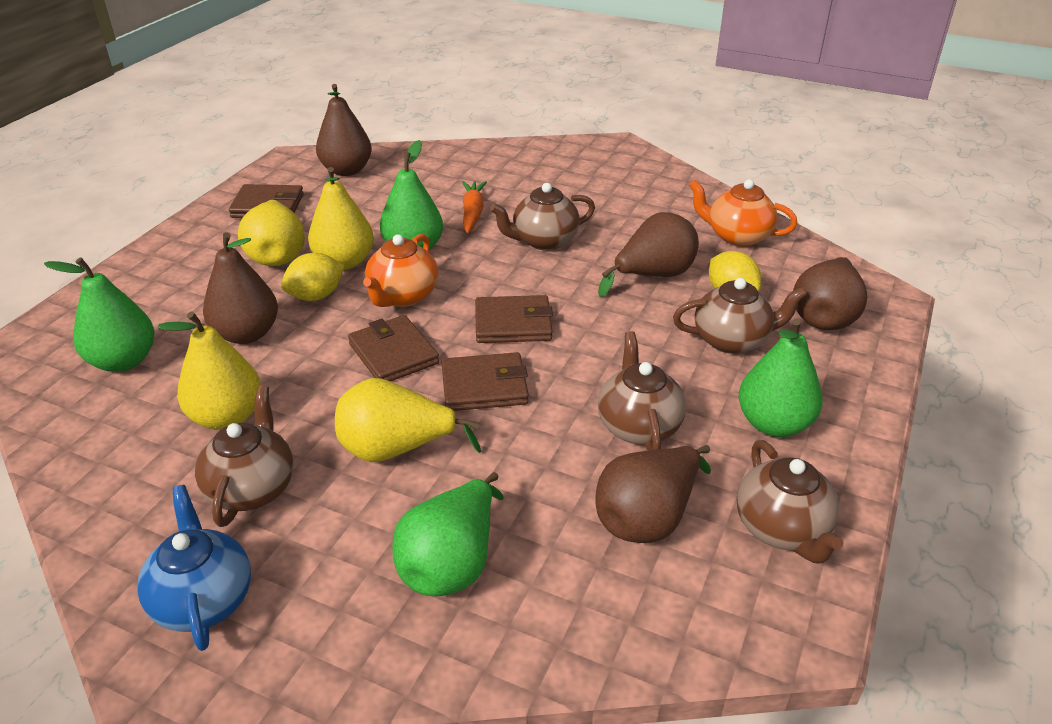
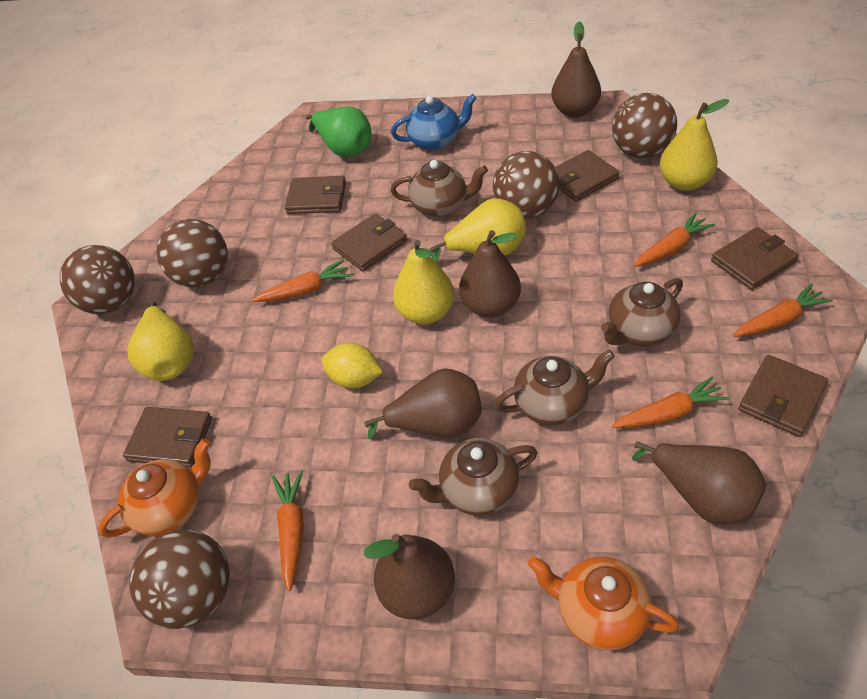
brown ball: none = 0 -> [60,245,135,314] [130,529,230,629] [157,219,228,288] [493,151,559,219] [612,93,677,158] = 5
brown teapot: [195,386,294,527] [490,183,595,250] [598,331,686,451] [673,278,807,354] [737,440,843,564] = 5 -> [391,160,488,217] [409,438,538,516] [495,350,615,425] [601,278,683,347] = 4
brown wallet: [229,184,304,218] [348,315,439,381] [441,352,529,411] [475,295,553,343] = 4 -> [123,407,212,468] [285,176,346,214] [331,213,407,272] [555,150,619,202] [711,227,799,290] [738,355,828,437] = 6
green pear: [44,257,154,372] [380,140,443,250] [392,472,503,596] [738,318,823,437] = 4 -> [306,107,372,157] = 1
orange carrot: [462,181,487,233] = 1 -> [252,260,351,302] [272,470,304,591] [612,377,729,428] [633,212,715,267] [733,284,833,337] = 5
yellow lemon: [281,253,345,301] [709,251,761,292] = 2 -> [321,343,383,388] = 1

